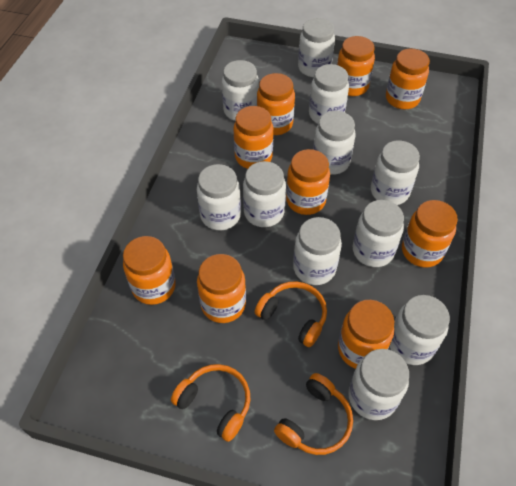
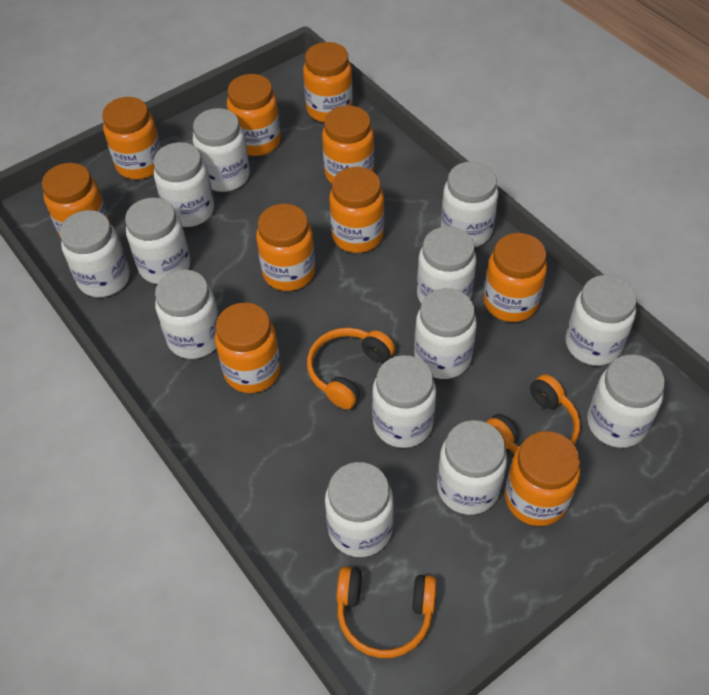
orange jar: [123,236,176,305] [197,254,246,323] [233,106,273,169] [257,73,295,135] [286,149,330,215] [337,36,375,96] [338,300,394,369] [386,49,430,109] [402,200,458,267] = 9 -> [42,163,110,238] [102,97,161,180] [215,302,281,393] [227,74,281,156] [256,204,315,291] [303,42,353,123] [322,105,374,184] [329,167,384,253] [484,233,547,322] [505,431,580,526] = 10
white jar: [197,164,241,230] [222,60,259,121] [243,161,286,227] [293,217,342,285] [298,18,335,77] [309,64,349,124] [313,111,356,175] [348,349,409,420] [353,200,404,267] [371,141,420,205] [389,295,450,365] = 11 -> [60,210,130,297] [125,198,191,284] [153,142,214,227] [155,270,219,359] [193,108,250,192] [325,462,394,557] [372,355,436,448] [414,288,477,379] [417,226,477,304] [437,420,507,515] [441,162,498,247] [566,275,637,366] [587,355,665,448] = 13

